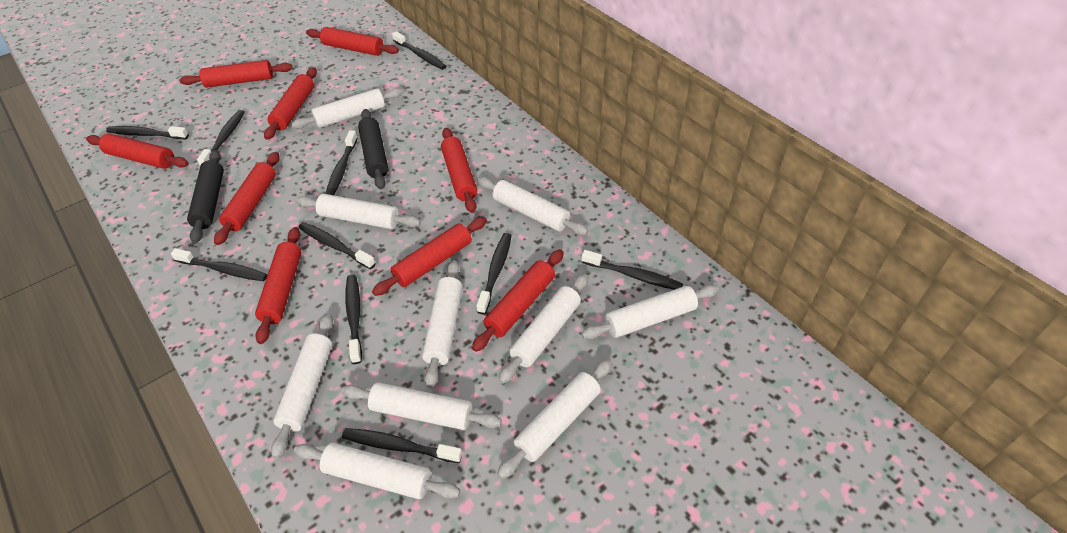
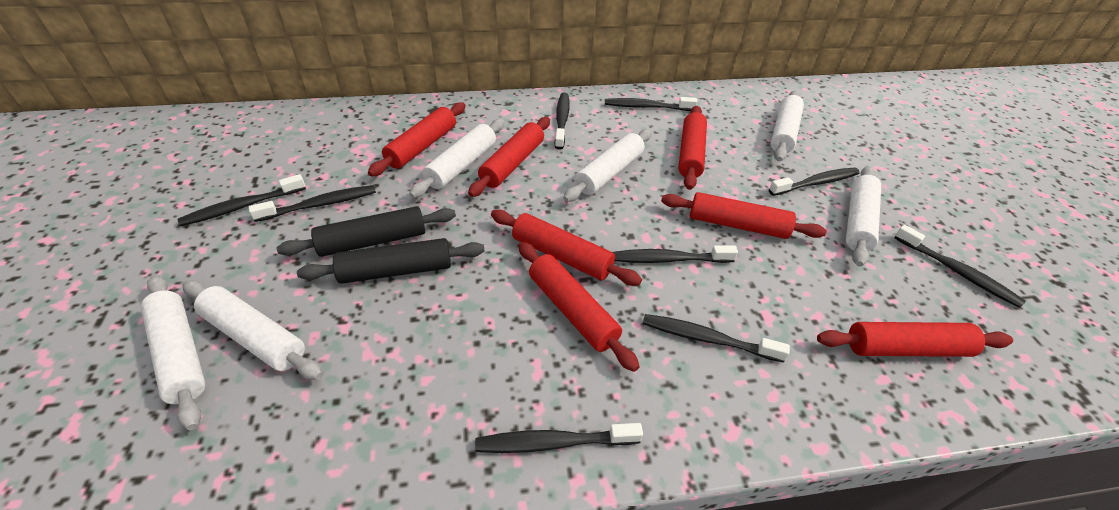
black toothbrush: [106,126,189,139] [171,248,268,281] [197,110,245,166] [298,222,376,269] [326,130,358,195] [342,428,462,463] [345,275,362,364] [392,31,446,70] [476,233,512,314] [582,250,683,290] = 10 -> [178,174,306,226] [249,185,376,222] [475,423,643,453] [554,93,569,150] [605,97,698,111] [613,245,738,263] [643,314,790,362] [769,168,860,196] [894,225,1026,308] = 9
red rolling pin: [86,134,189,169] [179,60,293,88] [214,152,279,245] [255,227,302,344] [264,67,317,140] [306,27,399,56] [372,217,487,296] [441,128,477,213] [472,249,564,352] = 9 -> [368,102,466,176] [468,117,550,197] [491,210,642,286] [518,242,640,372] [661,192,827,239] [678,106,707,190] [817,322,1013,357] = 7
white rolling pin: [271,314,333,459] [291,88,403,129] [293,443,461,499] [296,194,421,229] [341,382,502,430] [422,260,463,388] [477,177,588,235] [497,359,613,479] [499,274,588,384] [581,285,719,339] = 10 -> [141,275,206,430] [182,280,323,380] [409,119,505,198] [563,129,652,202] [771,90,804,162] [846,166,881,266] = 6

